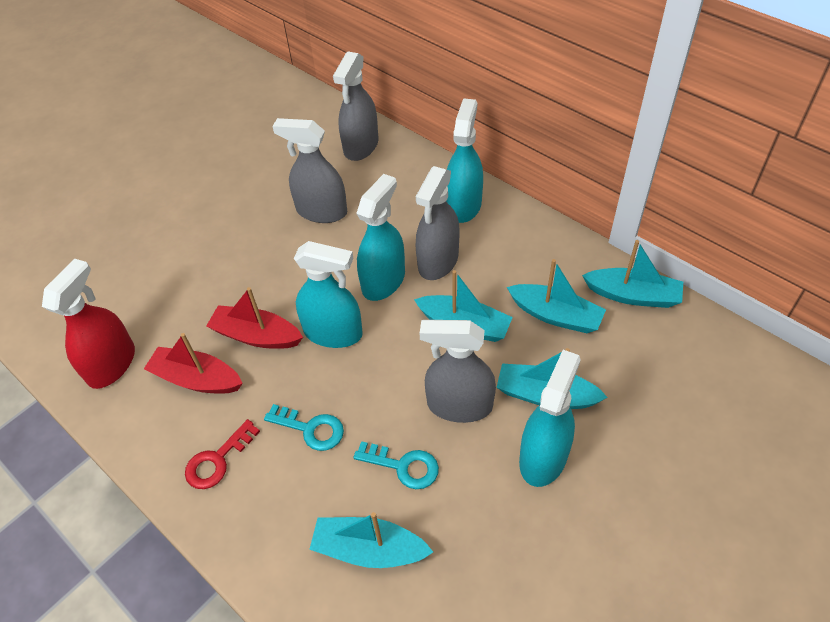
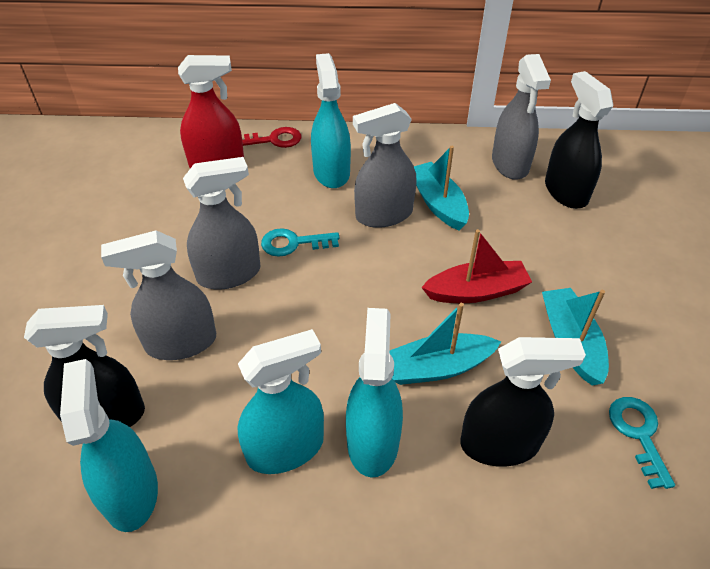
black spray bottle: none = 0 -> [24,305,145,427] [461,337,586,466] [545,71,613,209] = 3
red boat: [144,333,243,393] [206,287,303,349] = 2 -> [421,229,532,303] = 1
turquoise boat: [309,512,433,568] [414,270,513,342] [496,348,608,409] [507,259,606,333] [582,240,683,308] = 5 -> [389,303,501,385] [414,146,469,231] [542,288,609,385] = 3

